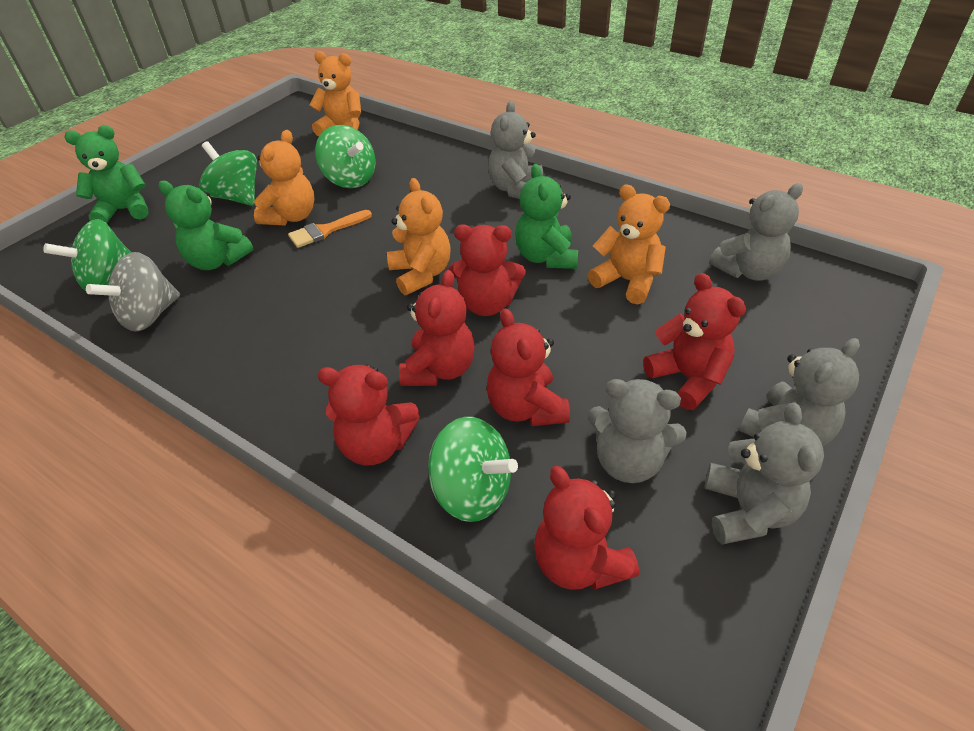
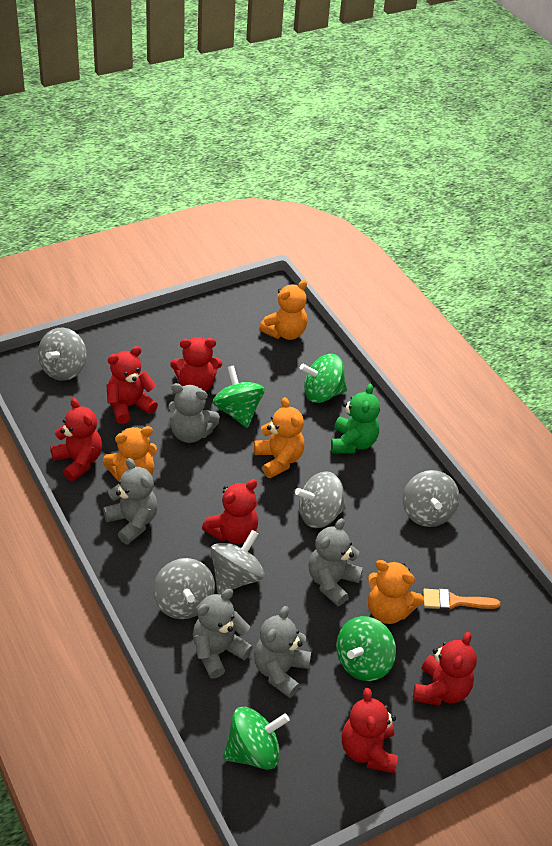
green teddy bear: [64,125,149,224] [158,181,253,270] [515,164,578,269] = 3 -> [331,384,380,453] = 1
grey spinning top: [86,252,180,332] = 1 -> [38,328,87,381] [153,558,215,619] [210,530,264,595] [295,471,346,528] [402,470,460,527] = 5

